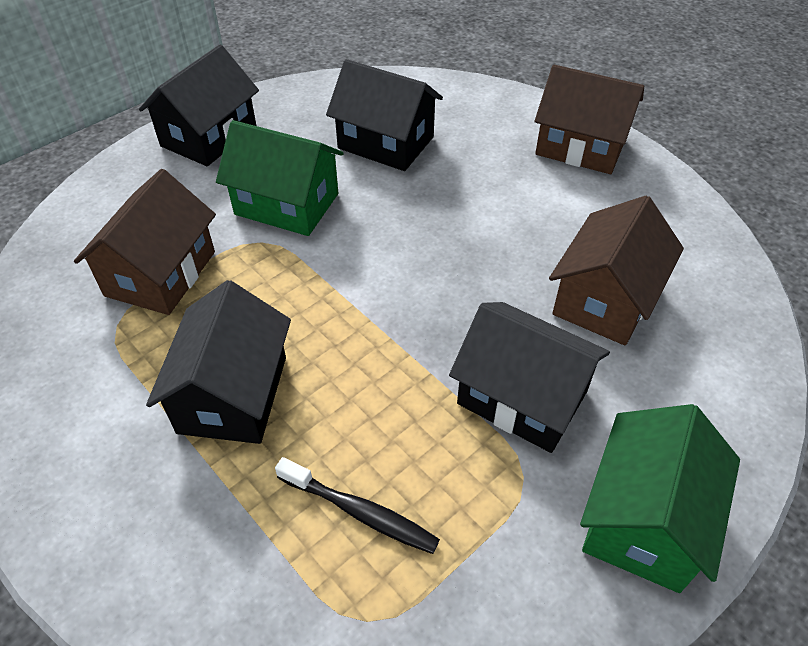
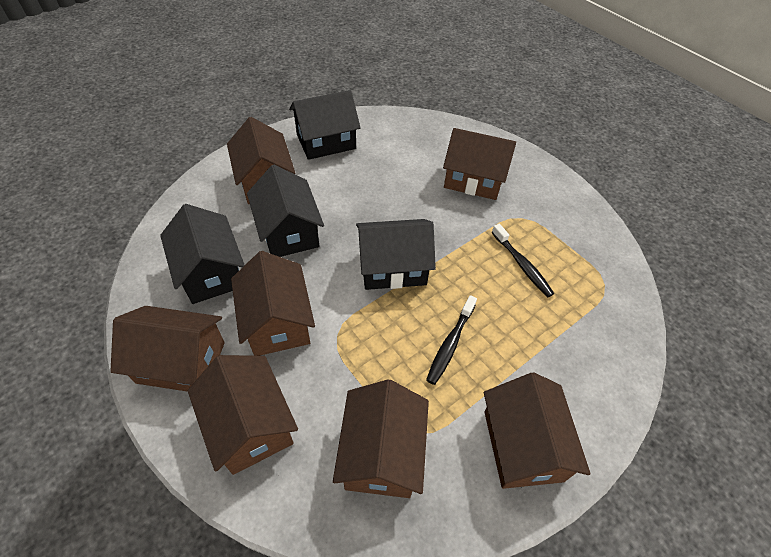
black toothbrush: [275,457,440,554] = 1 -> [426,295,477,385] [492,224,554,297] = 2
brown house: [74,169,216,315] [534,65,644,174] [549,196,684,346] = 3 -> [110,306,225,392] [188,355,298,475] [227,117,295,204] [231,251,315,356] [333,380,429,498] [443,128,516,200] [484,372,591,489] = 7
green house: [216,120,344,236] [580,404,740,593] = 2 -> none = 0

